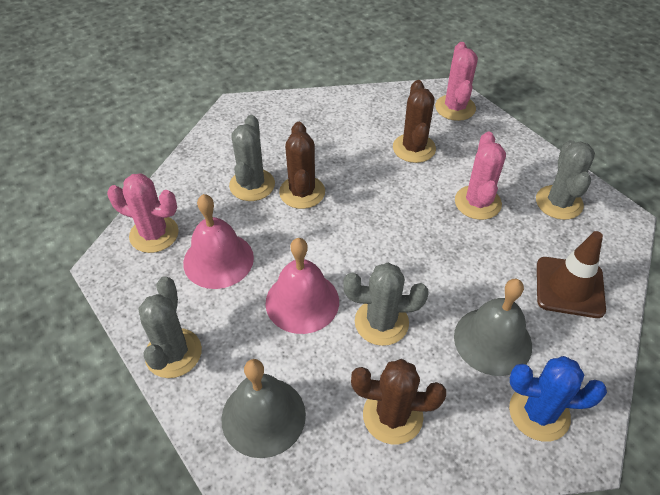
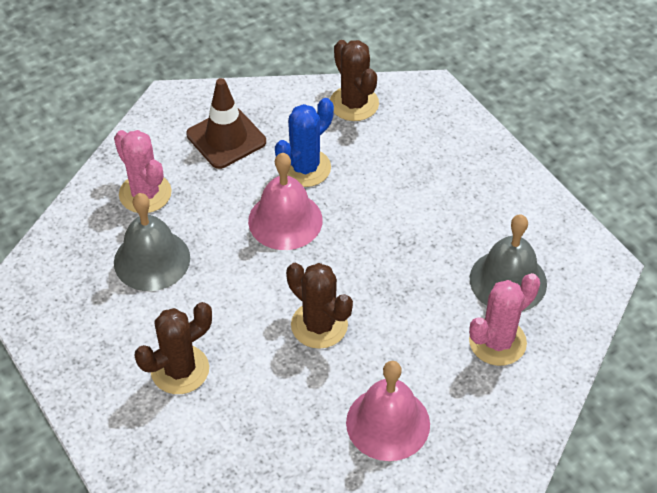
grey cactus: [138,277,202,378] [229,115,275,201] [343,263,429,346] [536,140,595,220] = 4 -> none = 0
pink cactus: [107,173,179,253] [435,42,478,121] [455,132,506,220] = 3 -> [114,130,172,213] [469,273,540,366] = 2

